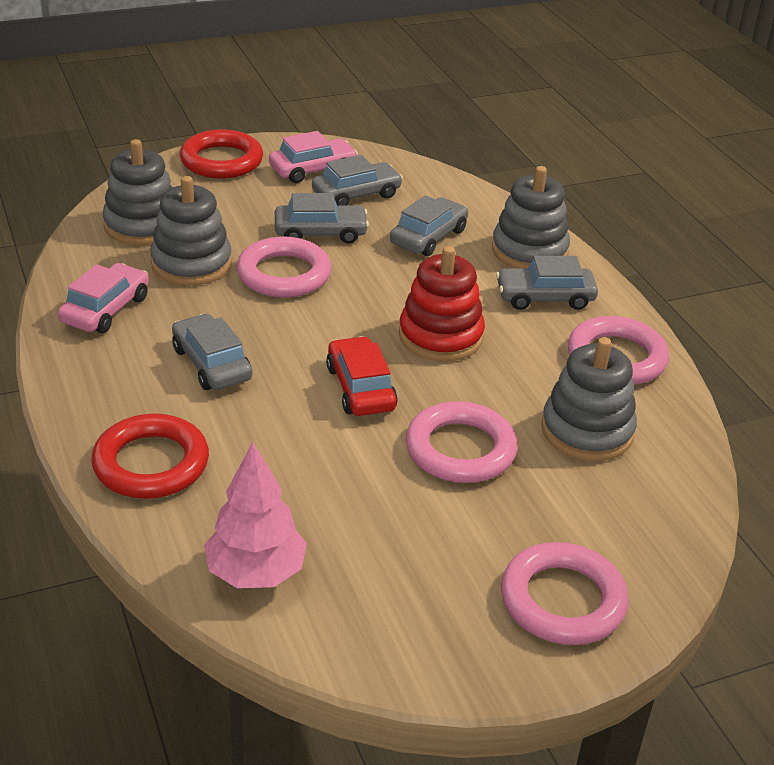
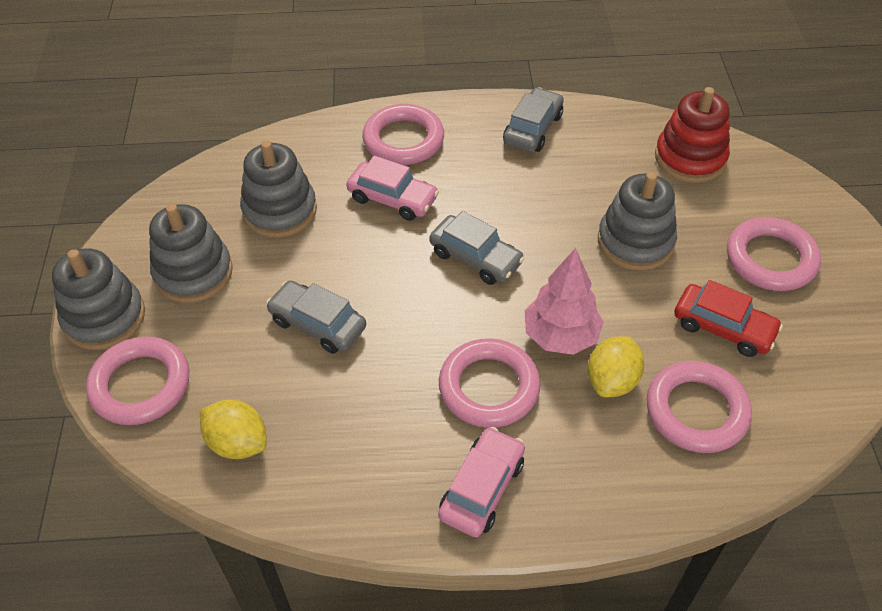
grey car: [172,314,253,390] [275,193,369,244] [312,155,403,206] [390,195,468,256] [496,256,598,310] = 5 -> [266,280,366,354] [429,211,525,285] [503,87,564,152] = 3
pink ring: [237,237,331,298] [406,401,518,483] [501,542,629,645] [568,316,669,385] = 4 -> [86,336,189,425] [362,104,444,165] [439,338,541,428] [646,361,752,453] [727,217,821,291] = 5
red ring: [91,414,209,499] [180,129,263,179] = 2 -> none = 0
yellow lemon: none = 0 -> [200,400,267,459] [587,336,644,397] = 2

